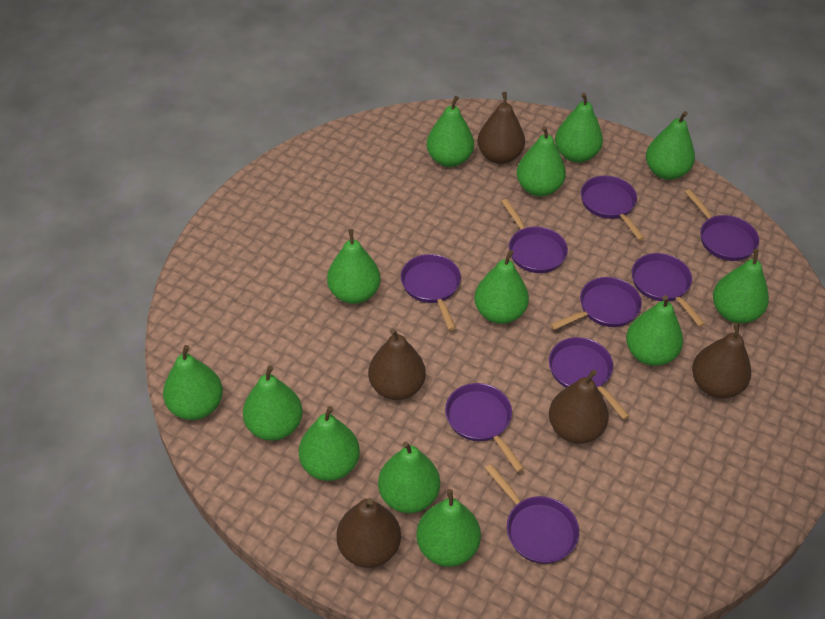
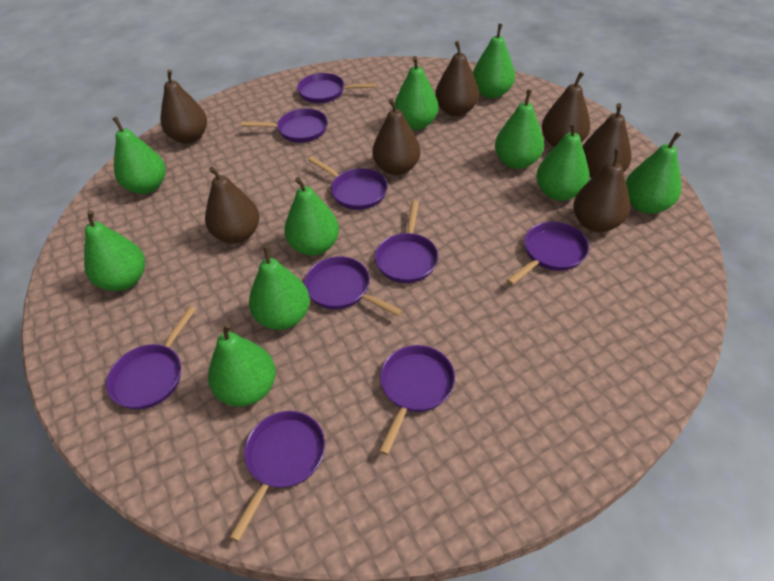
brown pear: [336,498,401,568] [368,328,426,400] [478,92,525,164] [549,370,609,443] [692,323,751,398] = 5 -> [161,70,207,144] [205,167,259,244] [372,98,420,175] [435,41,479,116] [542,72,590,147] [573,149,630,232] [582,103,631,178] = 7
green pear: [163,345,223,420] [243,365,303,441] [299,406,360,481] [327,229,380,304] [378,441,440,513] [416,489,481,567] [427,96,474,167] [474,250,529,324] [517,126,566,196] [555,93,603,163] [626,295,683,366] [646,111,695,180] [713,249,769,323] = 13 -> [84,211,145,291] [112,117,166,194] [208,323,276,407] [249,246,310,330] [284,177,339,256] [395,56,438,130] [473,24,515,98] [495,90,544,169] [536,122,589,201] [626,132,682,214] = 10

